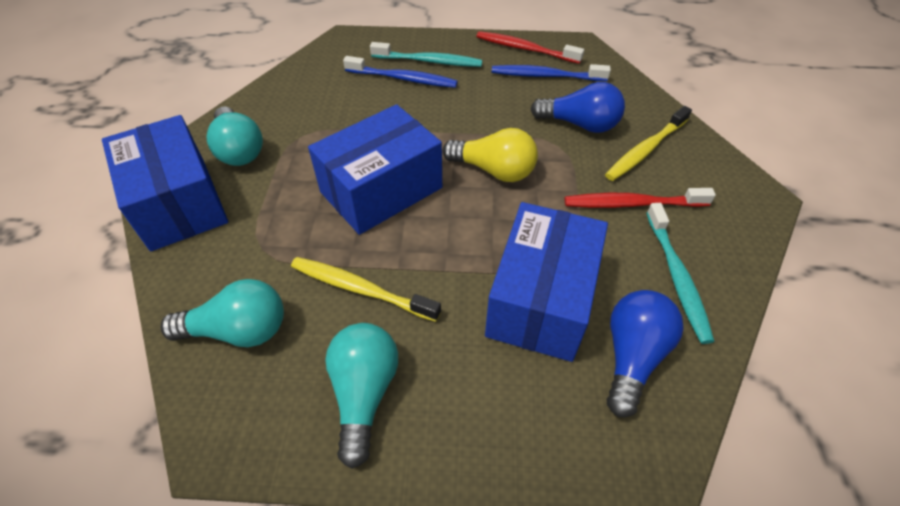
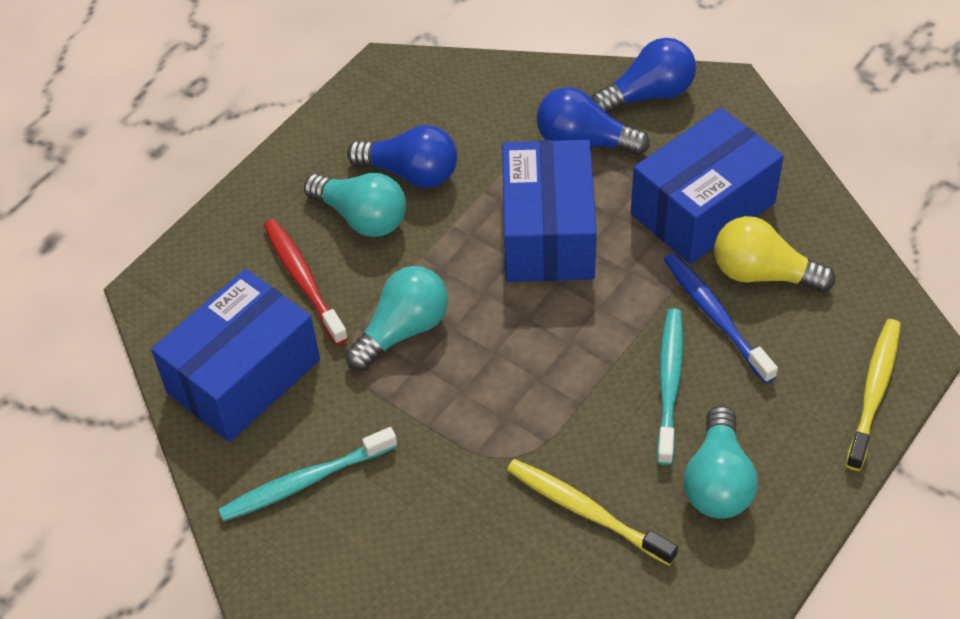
blue light bulb: [531,82,625,133] [607,290,684,417] = 2 -> [347,125,457,188] [536,87,650,156] [591,38,696,114] = 3
blue toothbrush: [343,56,458,88] [492,64,611,81] = 2 -> [664,253,778,384] = 1
red toothbrush: [476,31,584,64] [565,188,716,208] = 2 -> [264,219,348,345] = 1

